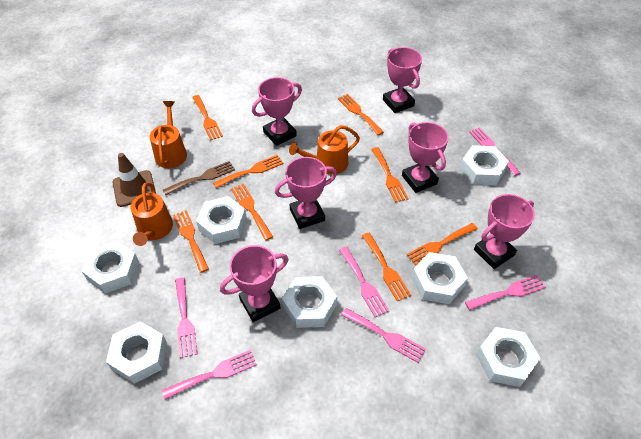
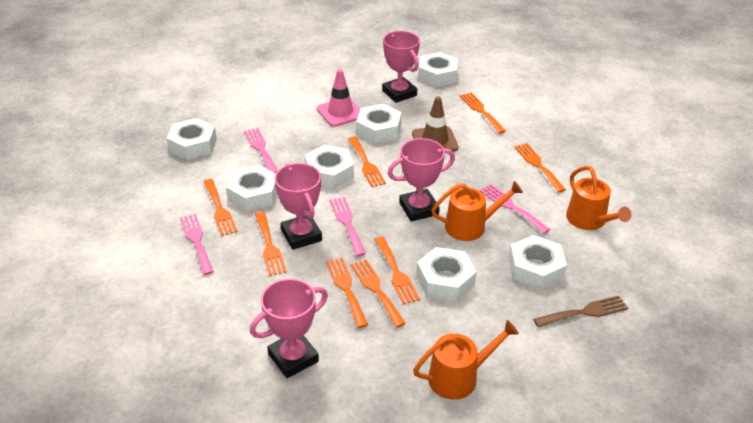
pink fork: [162,350,257,400] [175,277,197,358] [339,247,389,317] [341,308,426,363] [465,275,546,310] [469,127,521,176] = 6 -> [180,214,214,275] [244,128,278,174] [330,197,366,256] [480,184,551,234] = 4
pink traffic cone: none = 0 -> [317,69,360,127] = 1
pink trophy: [220,245,289,322] [252,77,302,146] [275,157,337,229] [383,47,422,113] [402,122,449,193] [474,194,535,269] = 6 -> [250,279,328,378] [275,163,322,250] [382,31,420,103] [388,138,455,222] = 4

